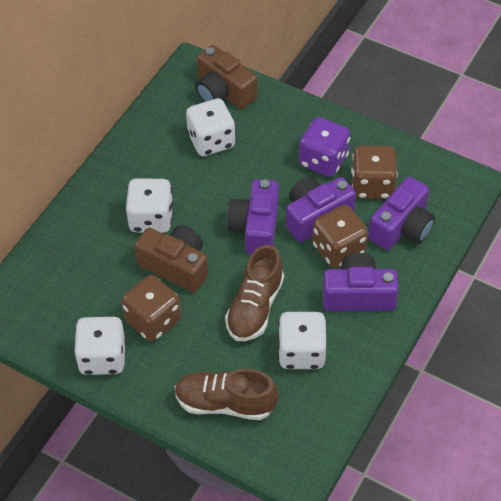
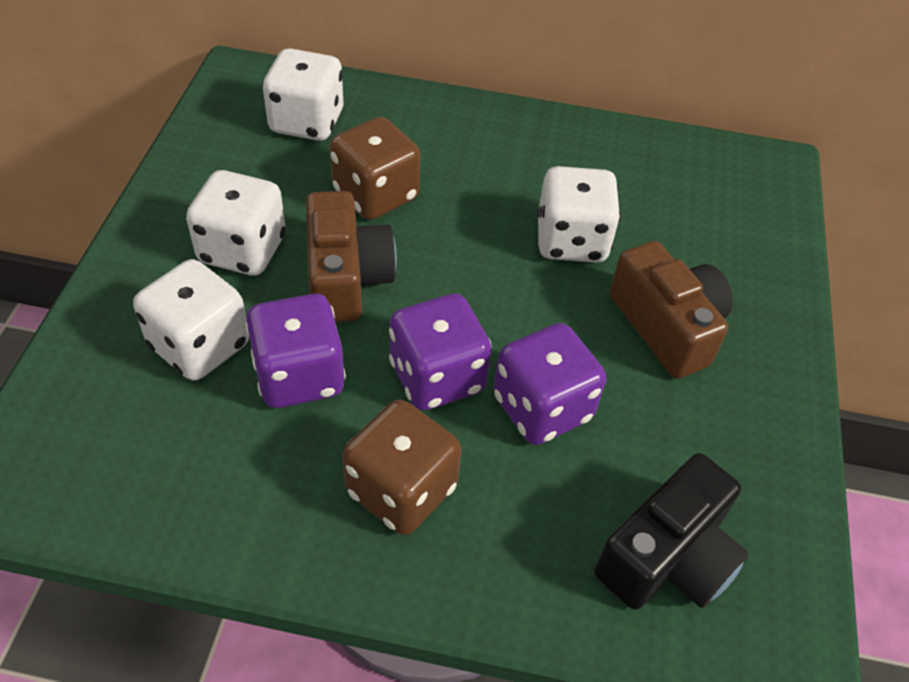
black camera: none = 0 -> [595,453,749,610] = 1
brown dice: [121,275,181,342] [312,205,368,268] [351,145,398,199] = 3 -> [330,117,421,220] [342,400,461,535] = 2
brown shoe: [175,369,278,420] [225,245,284,341] = 2 -> none = 0
purple camera: [227,179,279,254] [286,177,356,242] [323,253,399,311] [368,176,435,250] = 4 -> none = 0
purple dice: [299,117,350,177] = 1 -> [245,294,346,408] [389,293,492,411] [493,323,606,445] = 3

